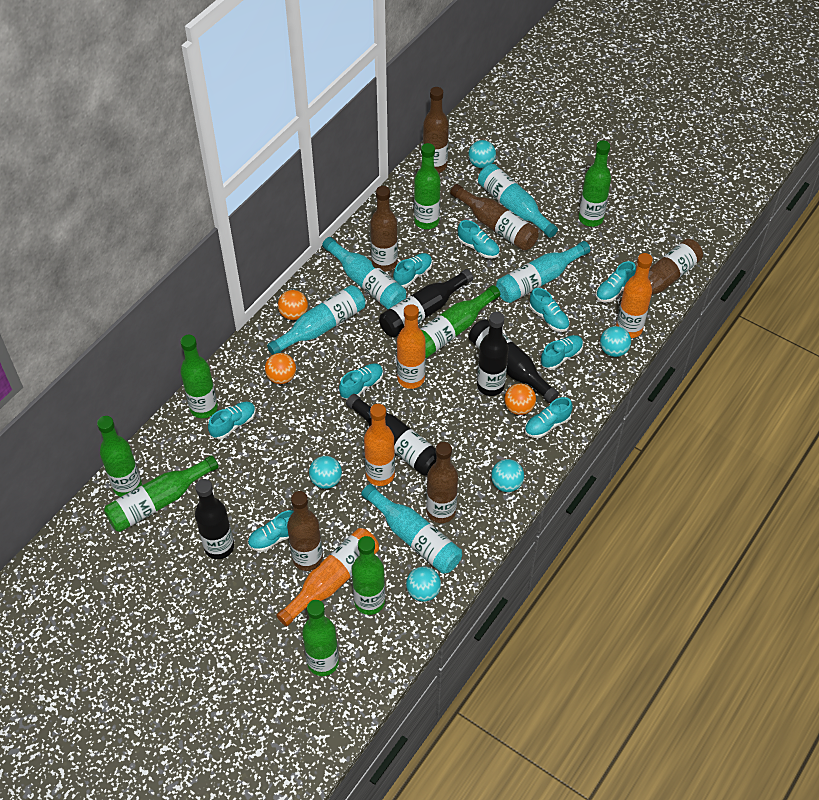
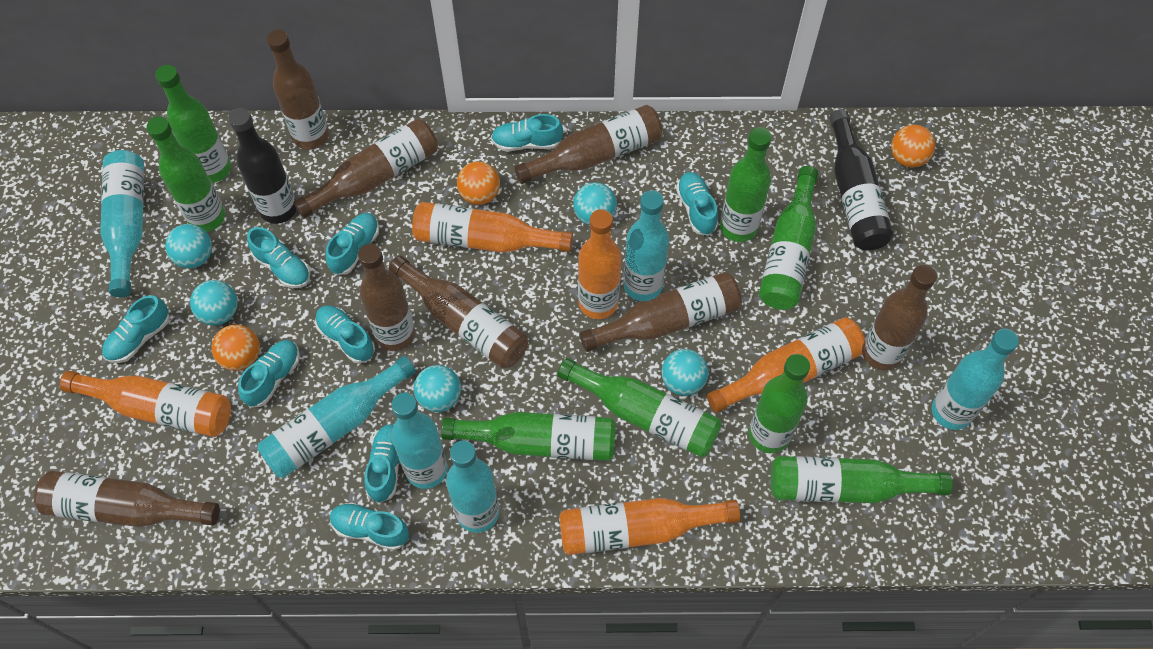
black bottle: [195,479,234,559] [346,394,436,476] [379,269,473,337] [469,319,559,403] [477,312,509,396] = 5 -> [228,108,297,224] [829,110,893,251] = 2
brown bottle: [287,491,323,571] [370,186,398,272] [423,87,449,173] [426,442,458,523] [450,184,539,251] [619,239,703,304] = 6 -> [34,471,220,527] [267,30,329,150] [294,119,438,218] [358,244,415,351] [389,256,528,369] [514,105,662,184] [580,272,742,352] [863,264,937,370] = 8
orange bottle: [276,528,379,626] [364,404,395,486] [397,304,426,389] [616,253,653,338] = 4 -> [60,371,231,437] [412,202,573,253] [559,498,740,555] [578,209,621,319] [707,317,866,413] = 5
turquoise bottle: [267,285,366,355] [322,237,406,309] [361,484,462,574] [478,164,558,238] [496,241,590,303] = 5 -> [100,150,144,297] [257,356,416,478] [391,392,448,489] [446,440,499,533] [624,190,669,301] [932,329,1019,430] = 6

